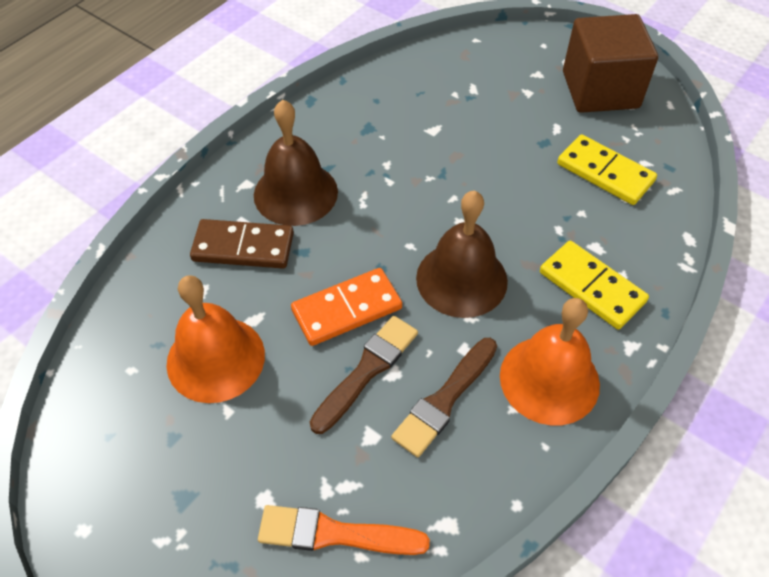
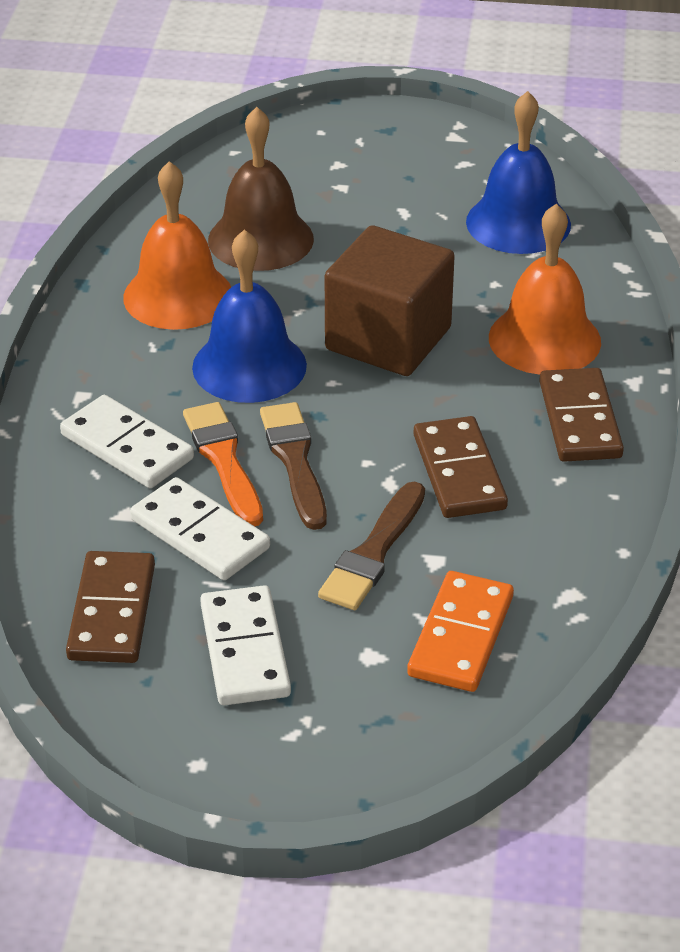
blue bell: none = 0 -> [192,229,307,403] [466,91,571,254] = 2
brown bell: [254,100,338,226] [416,190,508,318] = 2 -> [208,107,314,271] = 1
brown domino: [190,219,294,269] = 1 -> [66,551,155,663] [414,416,508,518] [539,368,624,462] = 3
white domino: none = 0 -> [60,395,194,488] [130,477,270,580] [200,585,291,705] = 3
yellow domino: [540,241,649,329] [557,134,657,205] = 2 -> none = 0

